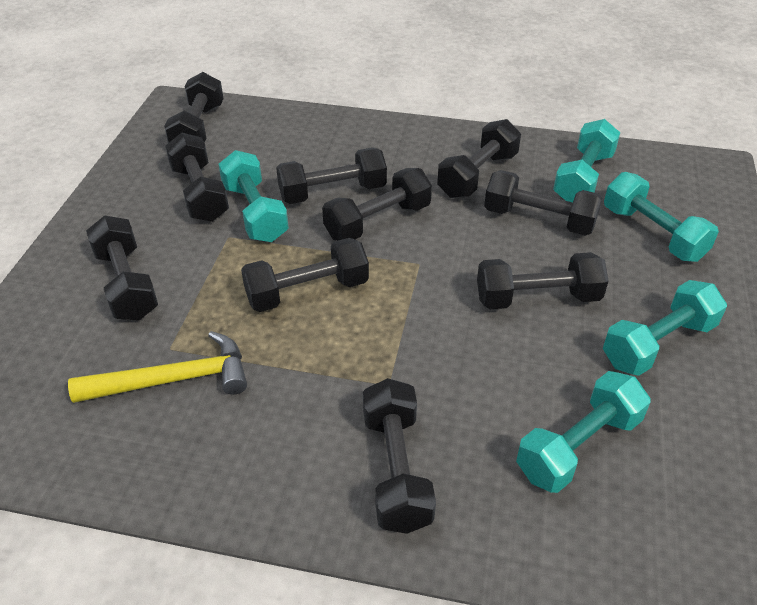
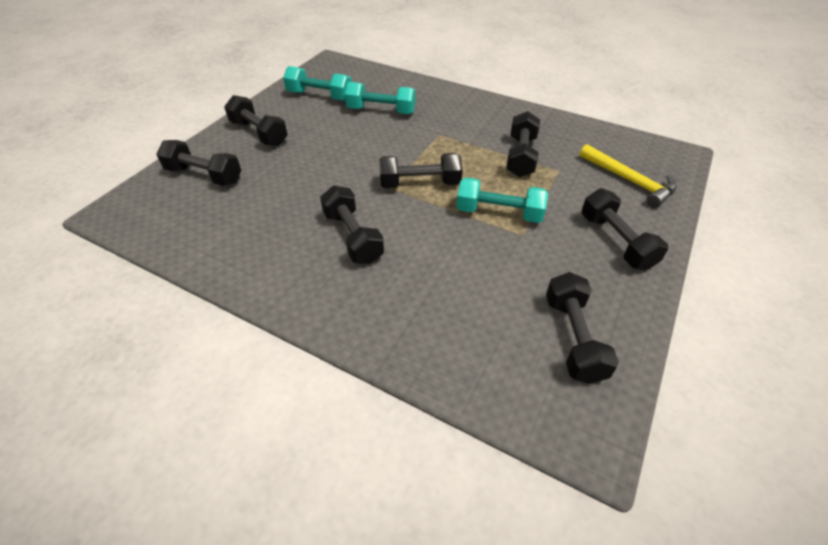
black dumbbell: [86,215,158,321] [164,72,224,143] [165,133,229,222] [241,238,369,312] [276,147,387,204] [322,168,432,241] [363,378,436,534] [437,119,521,198] [477,252,608,309] [484,170,602,236] = 10 -> [156,140,241,186] [224,95,288,146] [320,185,384,264] [379,153,463,188] [506,111,540,177] [546,272,619,384] [581,188,668,271] = 7
turquoise dumbbell: [218,150,289,242] [516,371,651,493] [553,119,620,202] [603,280,727,376] [604,172,719,262] = 5 -> [283,66,352,101] [344,82,416,114] [456,177,548,223] = 3

